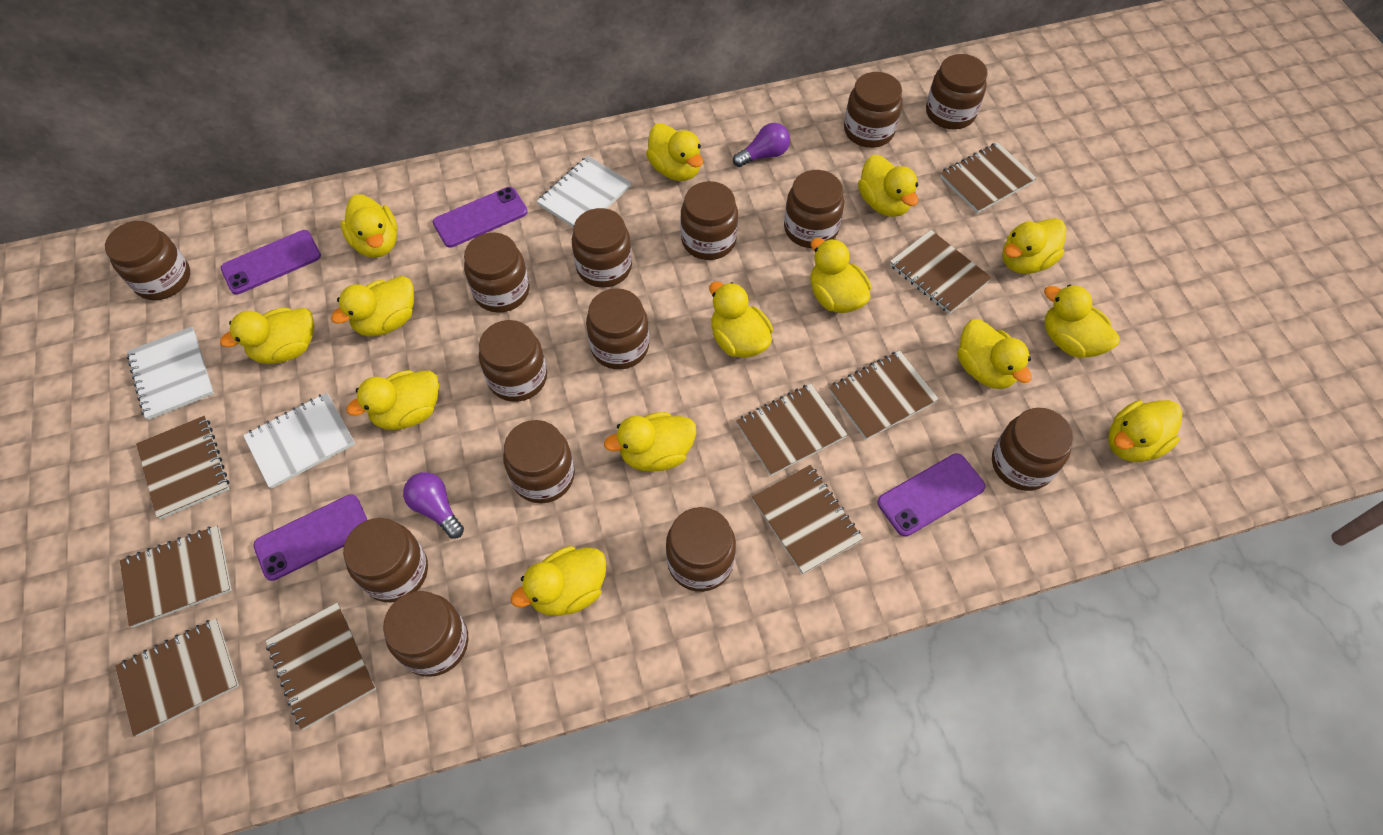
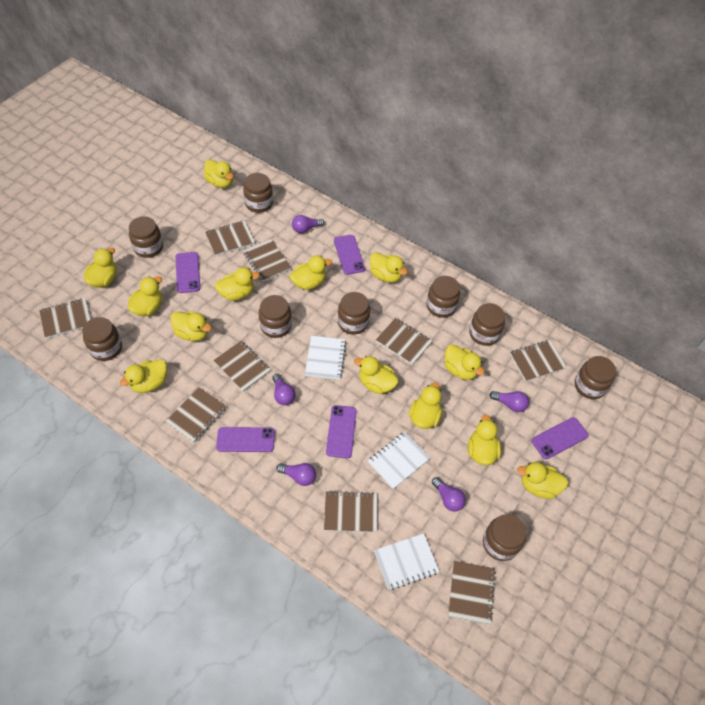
brown jar: [105,221,190,300] [343,518,428,603] [383,591,469,677] [464,233,530,313] [479,320,547,402] [503,420,575,503] [572,208,632,288] [586,288,649,370] [666,507,736,592] [681,181,738,260] [784,170,844,248] [844,72,902,148] [926,54,987,129] [992,408,1074,491] = 14 -> [82,317,122,361] [129,216,163,258] [243,173,273,213] [259,295,292,338] [338,292,370,334] [426,276,460,318] [469,303,505,346] [483,514,526,561] [575,356,616,399] = 9
purple light bulb: [403,472,464,539] [733,123,790,167] = 2 -> [272,373,295,405] [276,463,316,486] [292,215,324,233] [432,477,466,512] [489,391,529,412] = 5
purple phone: [221,230,321,295] [253,494,367,581] [433,187,528,248] [877,453,986,537] = 4 -> [176,252,200,293] [216,427,275,452] [326,405,357,458] [334,235,365,275] [531,417,589,459] = 5
yellow duck: [220,308,314,364] [331,276,414,336] [341,194,397,258] [347,370,439,430] [511,546,607,616] [604,412,696,471] [646,123,703,181] [709,282,773,358] [811,238,871,313] [858,155,918,217] [957,319,1032,389] [1002,218,1066,274] [1044,285,1120,358] [1108,400,1182,462] = 14 -> [84,248,117,288] [120,359,167,393] [128,276,162,316] [170,311,212,341] [204,159,233,188] [215,267,260,301] [290,255,332,290] [354,356,399,394] [370,252,408,283] [409,382,442,429] [444,344,485,380] [468,415,501,465] [517,462,569,499] = 13

